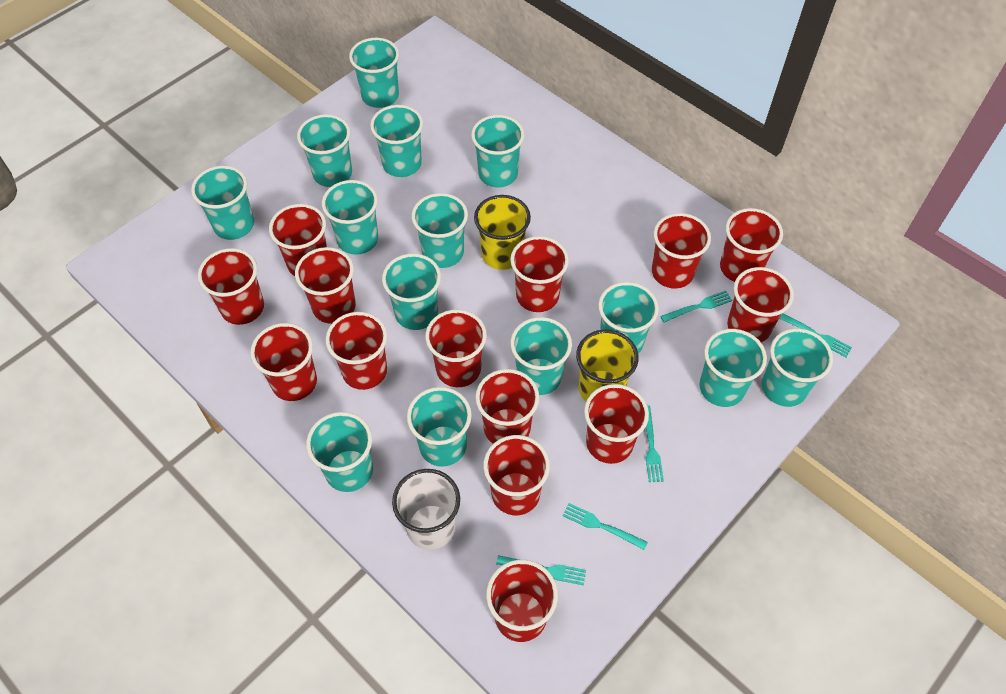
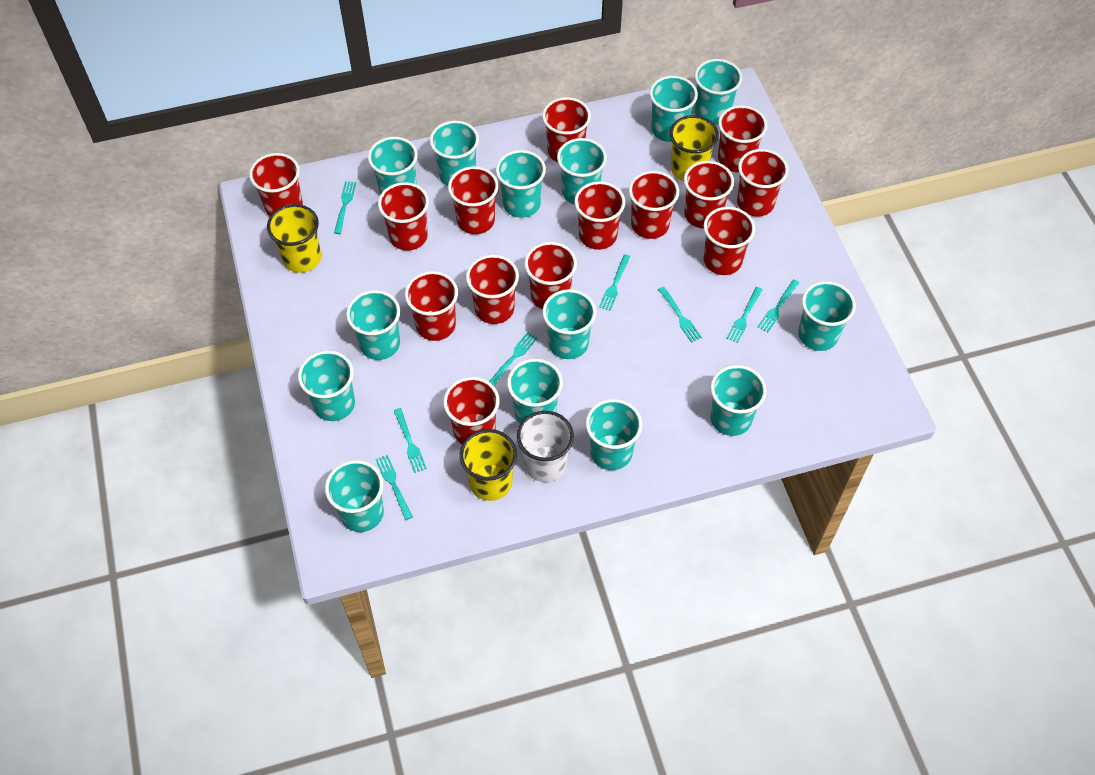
turquoise fork: [496,555,586,585] [563,503,648,550] [646,405,664,482] [660,291,732,322] [779,313,852,357] = 5 -> [334,181,356,234] [375,455,413,520] [394,408,427,473] [489,332,537,386] [599,254,630,311] [658,287,702,343] [727,287,762,343] [757,280,799,333] = 8
yellow cup: [474,195,531,270] [576,329,639,401] = 2 -> [267,204,321,273] [460,429,517,501] [670,115,719,181] = 3

